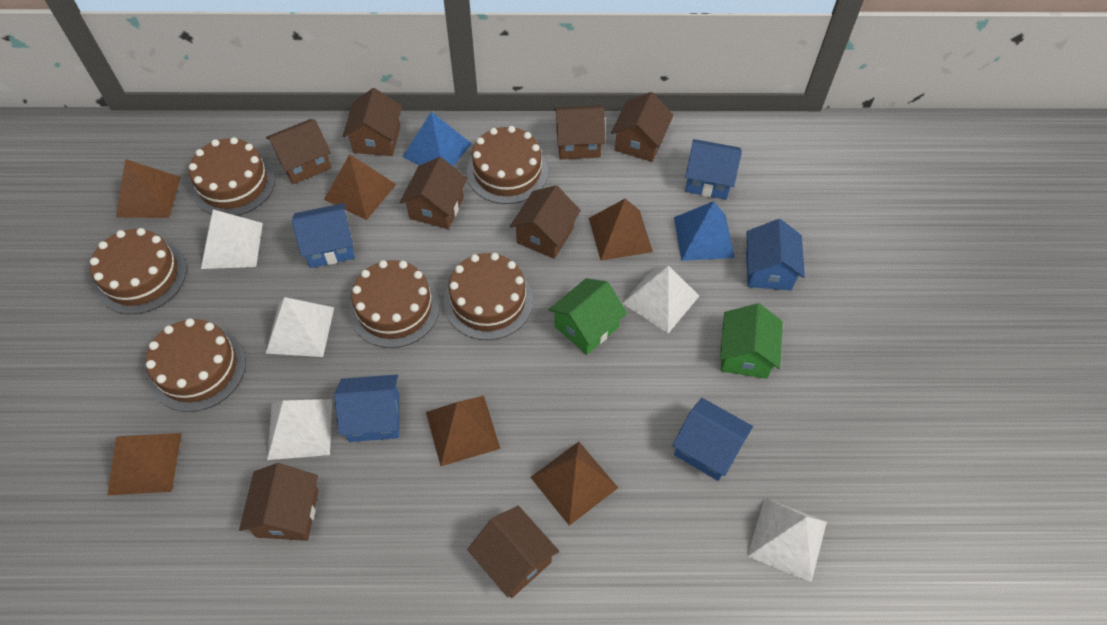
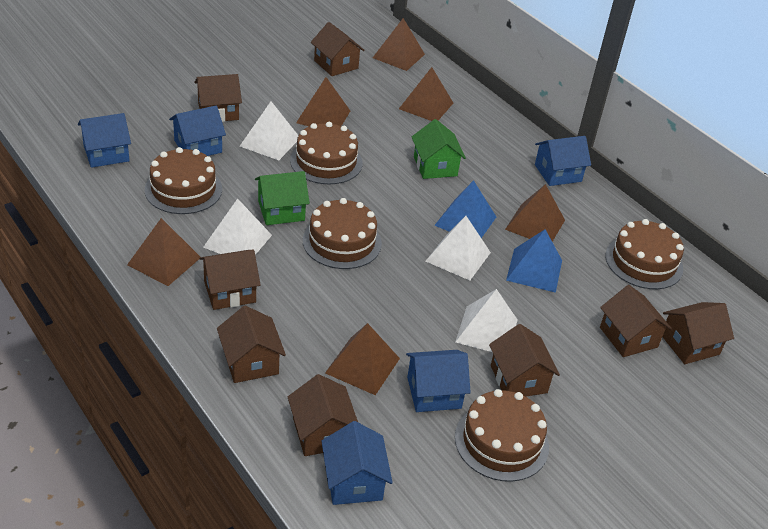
brown cake: [90,228,187,314] [146,318,246,412] [189,137,275,216] [349,260,440,348] [444,253,533,340] [467,126,548,204] = 6 -> [145,147,222,214] [290,122,363,184] [303,198,382,269] [455,389,549,482] [605,219,684,289] = 5
white pyramid: [201,209,263,269] [266,297,334,357] [267,399,332,460] [622,266,699,333] [748,498,827,582] = 5 -> [203,199,272,255] [240,101,299,160] [426,216,491,280] [455,289,517,352] = 4

